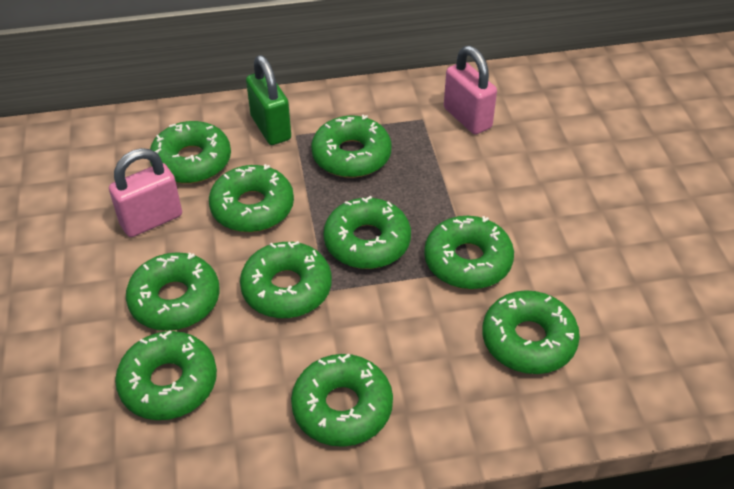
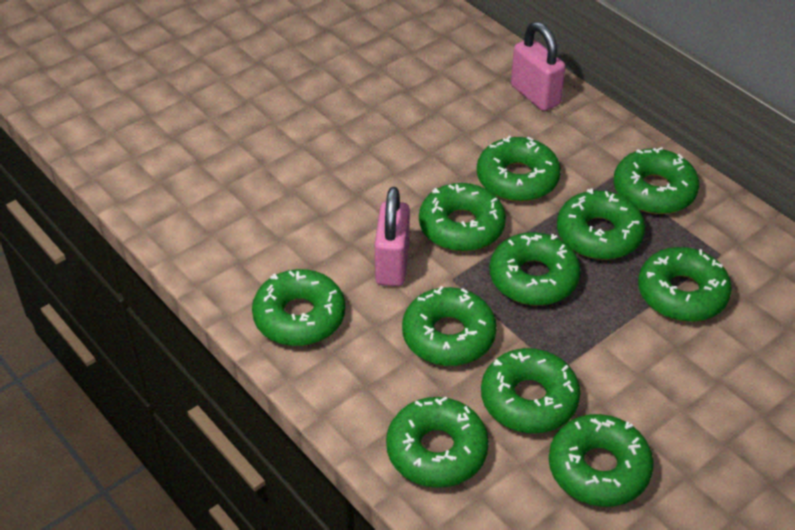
green donut: [115,330,217,420] [126,252,220,331] [150,121,231,183] [209,164,294,232] [240,241,332,318] [291,354,393,447] [311,115,392,178] [323,196,411,269] [424,216,514,289] [482,290,580,374] = 10 -> [252,269,345,346] [386,397,489,488] [402,286,497,366] [419,183,506,252] [477,136,561,202] [481,348,580,433] [490,232,581,306] [549,414,654,507] [557,188,645,260] [614,147,699,214] [638,247,732,322] = 11
green padlock: [246,55,291,145] = 1 -> none = 0

